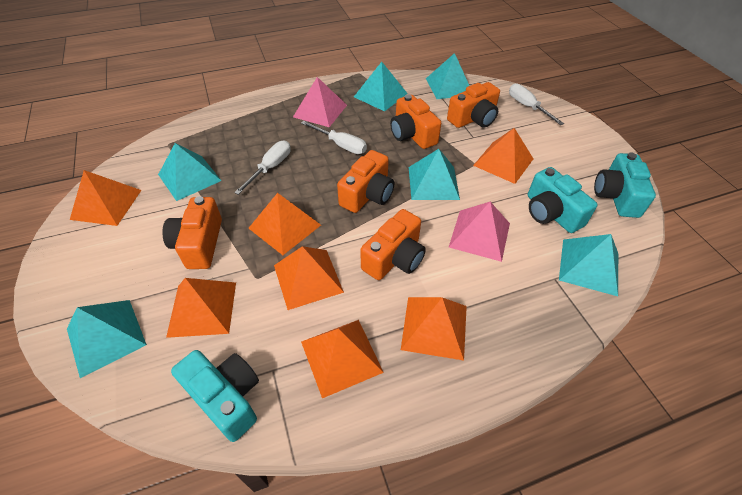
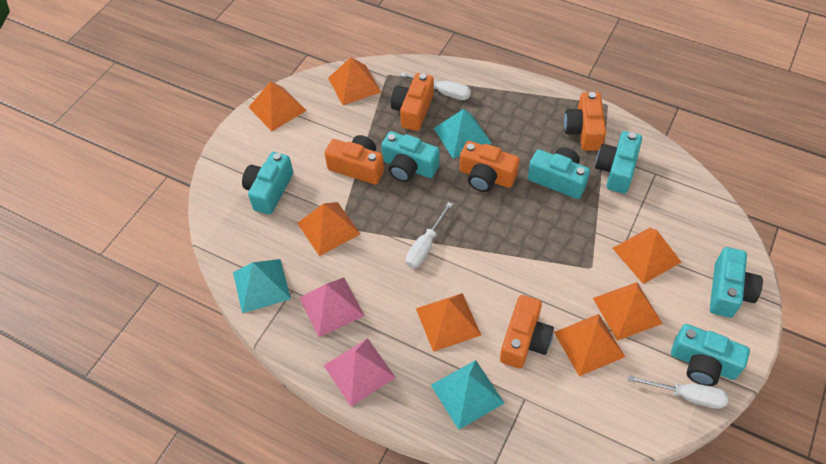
turquoise camera: [171,350,259,442] [528,167,598,233] [594,153,656,218] = 3 -> [242,152,293,215] [381,131,440,182] [527,147,590,199] [595,131,642,193] [671,324,750,386] [710,247,763,318] = 6
turquoise pyramid: [67,300,147,378] [158,143,222,201] [354,62,408,111] [409,149,460,200] [426,53,469,99] [559,234,618,296] = 6 -> [233,259,291,313] [431,360,505,430] [433,109,492,159] = 3

